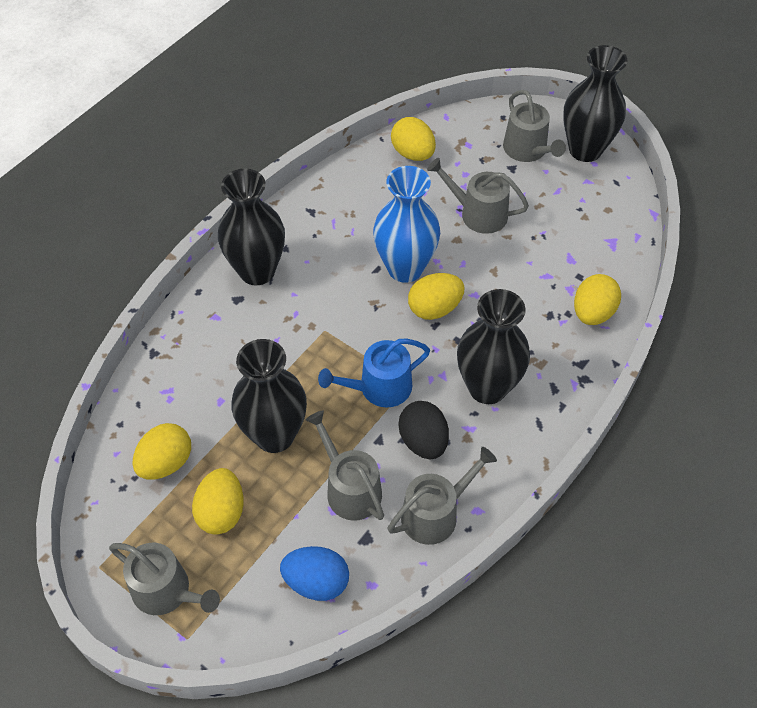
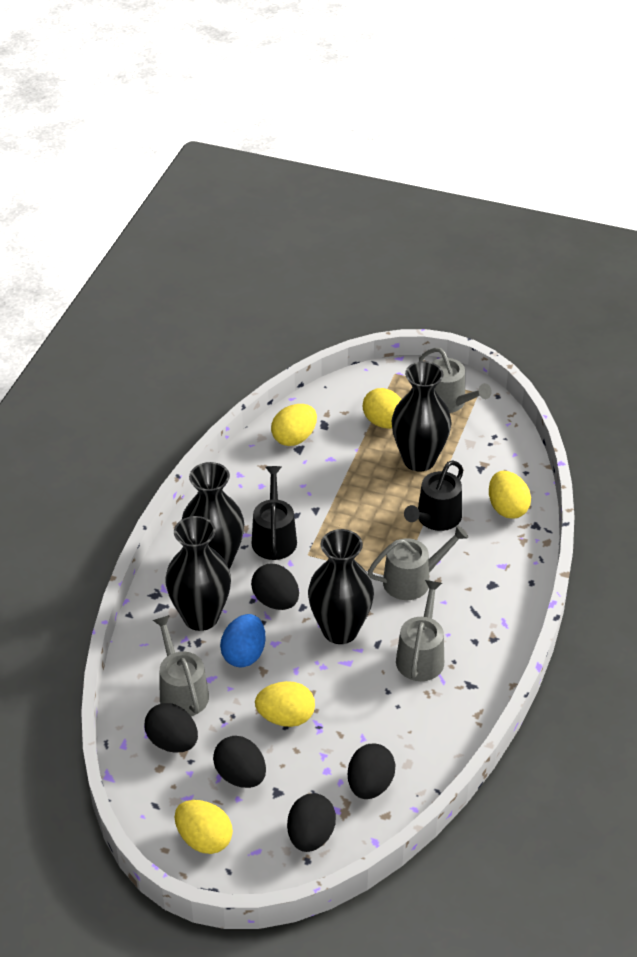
black egg: [399,401,449,459] = 1 -> [144,703,198,753] [213,736,266,788] [251,564,299,610] [287,793,336,852] [348,744,396,799] = 5
black watering can: none = 0 -> [252,466,297,560] [404,460,463,531] = 2
blue vase: [373,166,440,283] = 1 -> none = 0
blue watering can: [318,339,430,408] = 1 -> none = 0
grey watering can: [109,543,220,615] [306,410,384,521] [387,447,497,545] [427,158,529,234] [503,90,566,162] = 5 -> [153,615,209,716] [368,525,468,600] [396,580,444,681] [419,348,492,413] = 4

